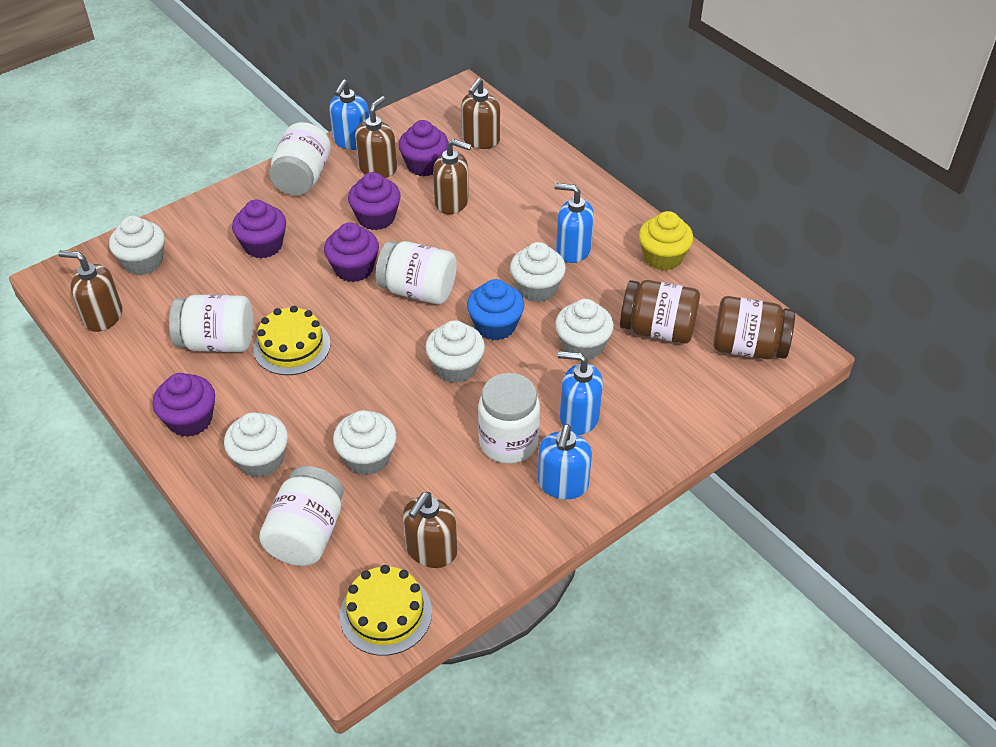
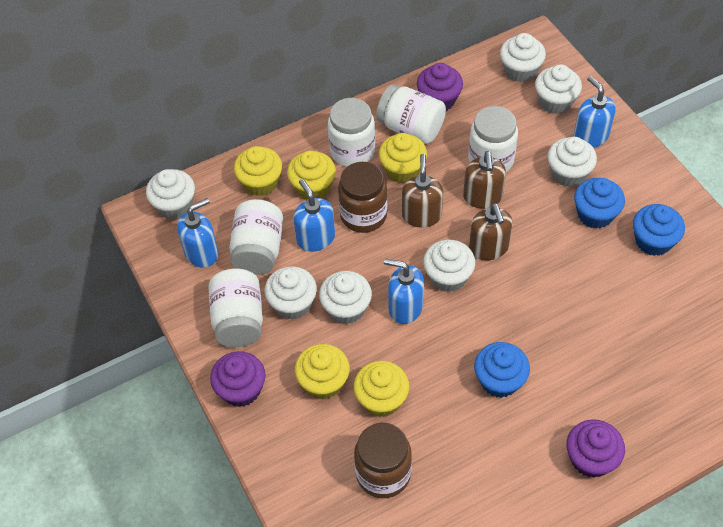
blue cupcake: [467,279,524,340] = 1 -> [474,342,530,398] [574,178,625,229] [633,204,685,256] = 3
brown soap dispenser: [58,250,122,332] [355,96,397,178] [403,492,457,568] [433,139,472,214] [461,78,500,149] = 5 -> [402,154,443,228] [463,151,506,208] [469,203,513,260] = 3
purple cupcake: [152,373,215,437] [232,199,286,258] [324,222,379,282] [348,172,401,230] [398,120,448,176] = 5 -> [210,351,266,407] [417,63,463,111] [566,419,625,478] = 3
white cupcake: [109,216,165,275] [224,412,288,478] [333,410,397,475] [425,320,485,383] [510,242,566,302] [555,299,614,360] = 6 -> [146,169,195,219] [264,266,317,320] [319,271,372,324] [423,240,475,292] [500,33,546,82] [535,64,582,114] [548,137,597,187] = 7
yellow cake: [253,306,331,375] [340,565,432,656] = 2 -> none = 0
yellow cupcake: [639,211,693,271] = 1 -> [234,146,282,196] [287,151,336,199] [295,344,350,399] [354,361,409,417] [379,133,427,183] = 5

